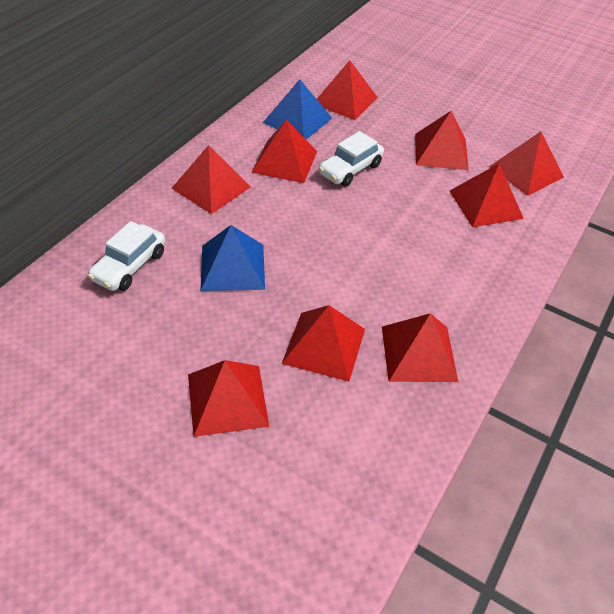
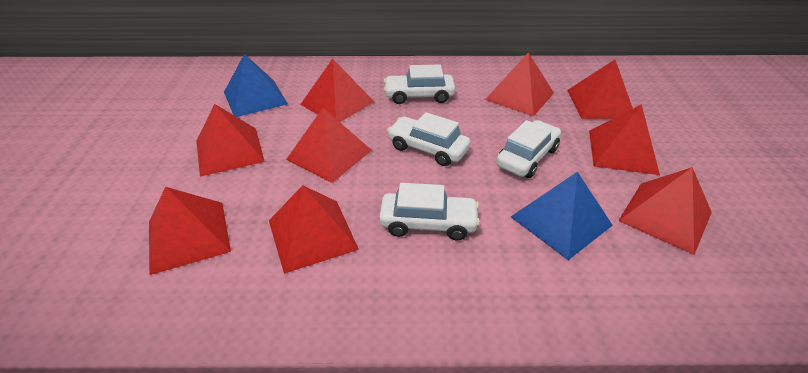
white car: [88,221,165,291] [318,131,384,187] = 2 -> [379,183,480,241] [384,64,455,104] [387,112,470,166] [496,120,561,178] = 4

